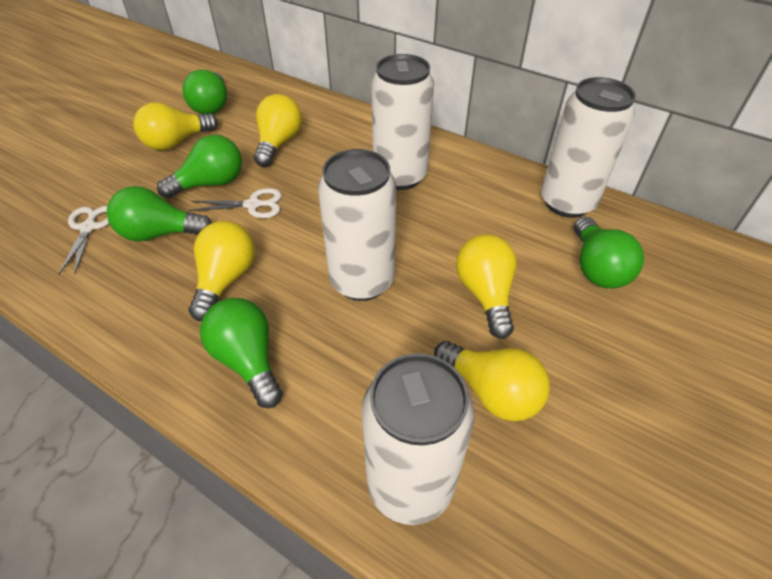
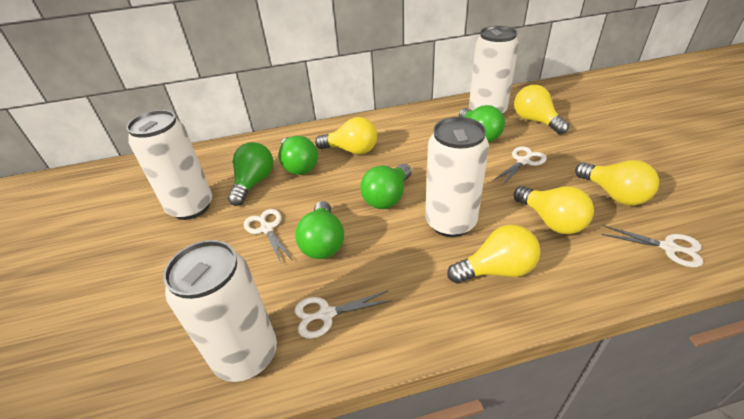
white scissors: [59,206,109,275] [189,188,282,218] = 2 -> [244,209,293,263] [295,291,392,339] [493,146,547,186] [601,225,703,267] = 4

